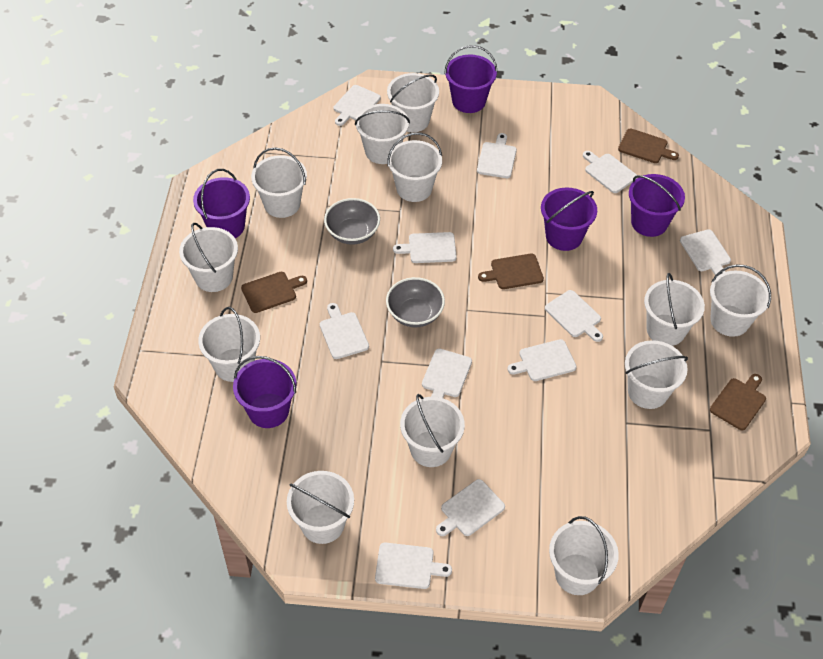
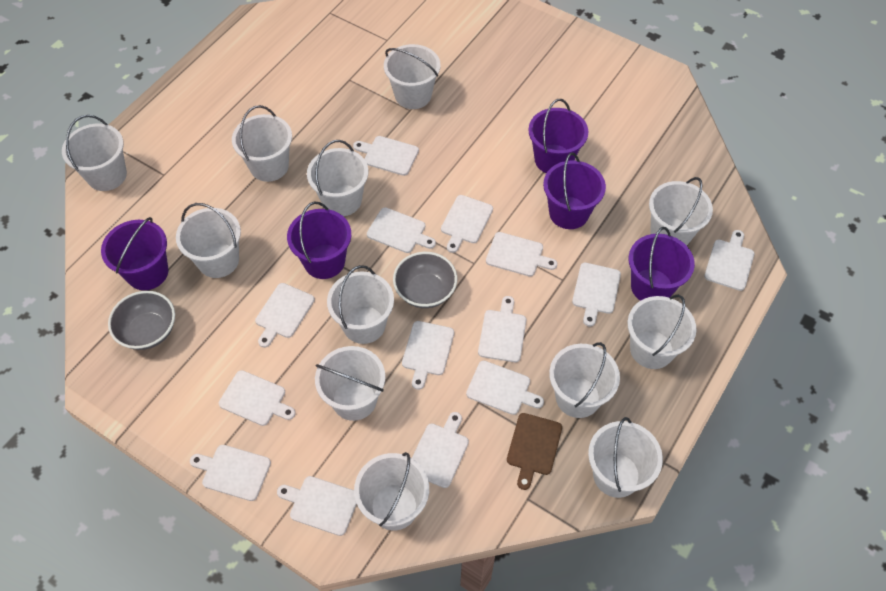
brown cutting board: [241,272,307,313] [478,254,544,289] [618,128,679,163] [710,374,766,430] = 4 -> [507,413,562,490] = 1
white cutting board: [320,303,369,359] [334,85,381,126] [375,543,452,589] [393,232,457,263] [422,349,472,398] [436,479,505,536] [477,133,517,178] [507,339,577,381] [545,290,603,342] [583,151,637,193] [680,229,731,275] = 11 -> [190,445,271,501] [219,370,296,426] [255,283,315,348] [277,476,357,536] [353,136,419,176] [367,207,436,253] [402,321,454,390] [412,412,469,488] [441,195,493,253] [466,361,544,415] [478,296,526,362] [486,232,557,277] [572,263,621,326] [704,230,754,291] = 14

